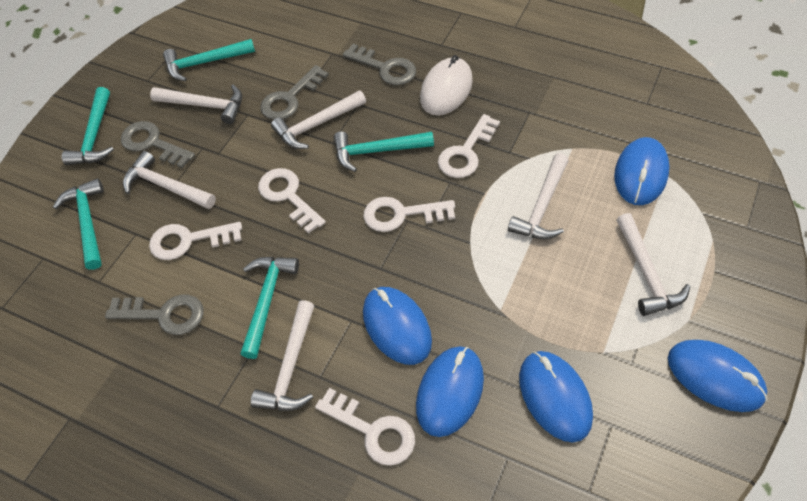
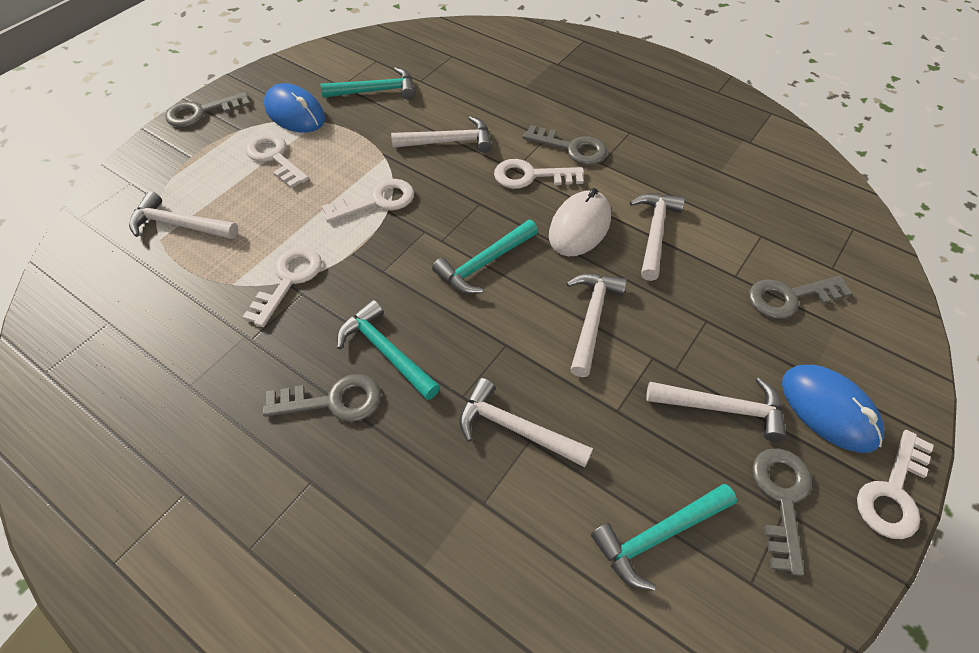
blue mouse: [363,287,432,365] [416,346,484,437] [519,351,593,442] [614,137,670,205] [668,340,767,412] = 5 -> [264,83,325,133] [782,365,884,453] = 2
grey key: [105,295,204,335] [121,121,195,168] [261,65,329,120] [343,44,416,85] = 4 -> [165,92,250,127] [263,374,381,422] [522,125,607,165] [749,276,852,319] [752,449,812,576] = 5
turquoise hammer: [53,178,104,270] [62,87,114,165] [163,39,255,81] [240,257,299,359] [333,131,434,172] = 5 -> [321,67,415,99] [337,300,440,400] [432,220,538,294] [591,484,737,591] = 4

